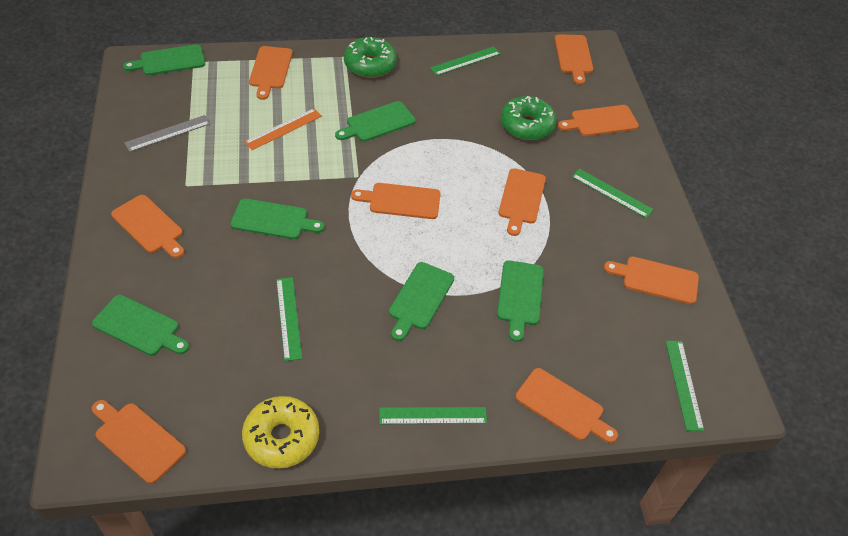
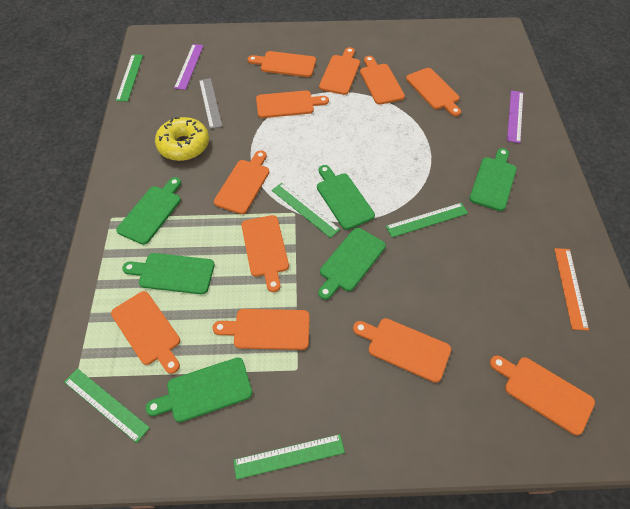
green donut: [344,37,397,78] [500,96,556,140] = 2 -> none = 0
orange cutting board: [92,400,186,484] [111,195,184,258] [249,46,292,100] [351,183,441,219] [498,168,546,236] [515,368,618,443] [555,34,593,85] [558,105,639,136] [604,257,699,304] = 9 -> [111,291,180,374] [213,309,310,350] [214,150,269,214] [241,215,289,292] [248,51,316,77] [256,90,329,118] [319,47,360,95] [353,318,451,383] [360,56,405,105] [406,68,461,116] [490,355,595,435] = 11
purple ruler: none = 0 -> [174,44,204,90] [507,90,523,143] = 2

